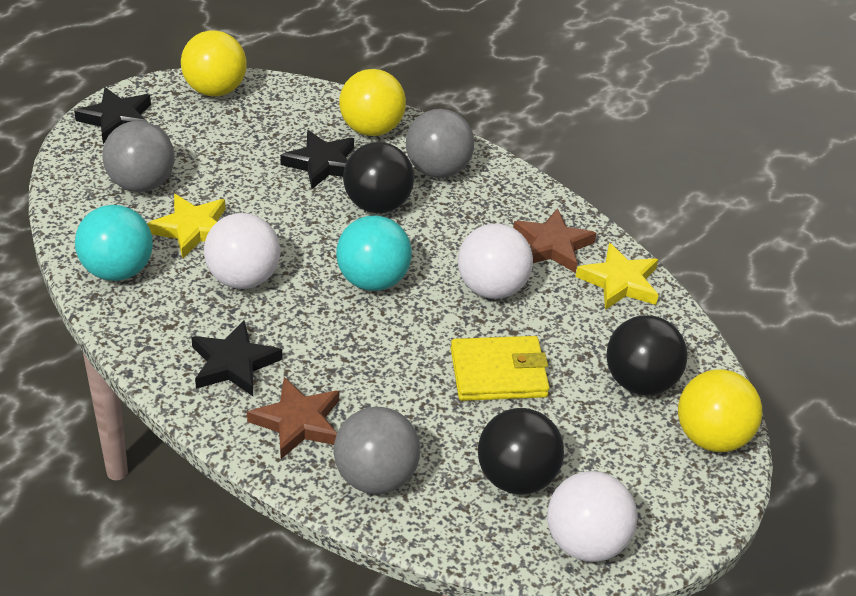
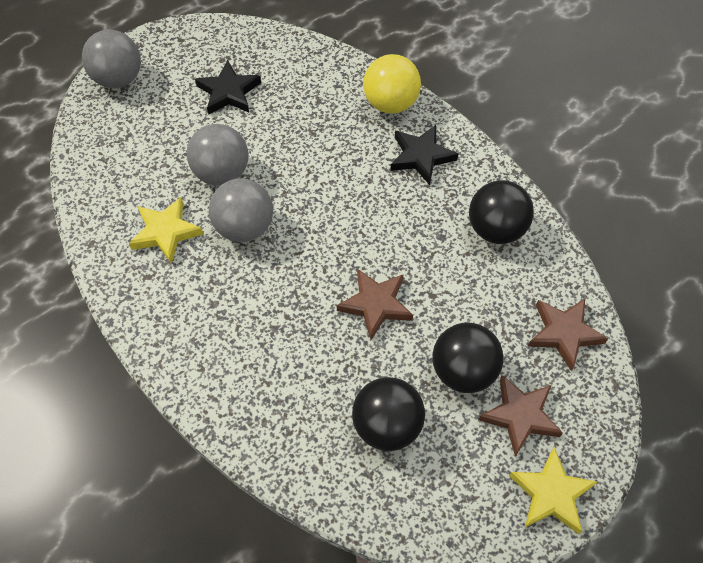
black star: [74,87,151,144] [191,320,282,396] [280,130,354,189] = 3 -> [195,60,261,115] [390,125,458,185] = 2
brown star: [247,377,339,459] [513,208,596,273] = 2 -> [337,269,413,340] [478,375,563,457] [528,299,608,371] = 3
turquoise ball: [75,205,153,281] [336,216,412,291] = 2 -> none = 0
white ball: [204,213,280,289] [458,224,533,299] [547,471,637,562] = 3 -> none = 0
yellow ball: [181,30,247,96] [339,69,406,136] [678,369,762,452] = 3 -> [363,54,421,114] = 1
yellow wallet: [451,336,550,401] = 1 -> none = 0

